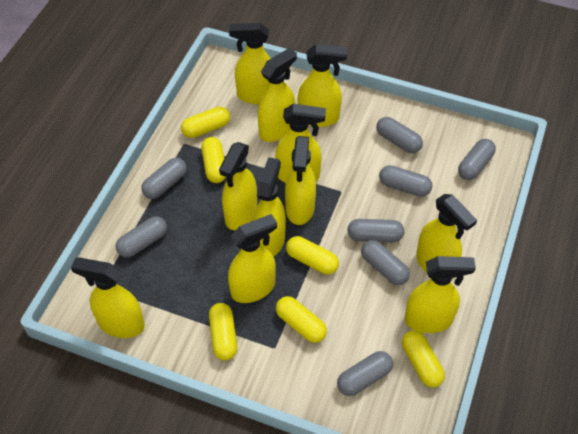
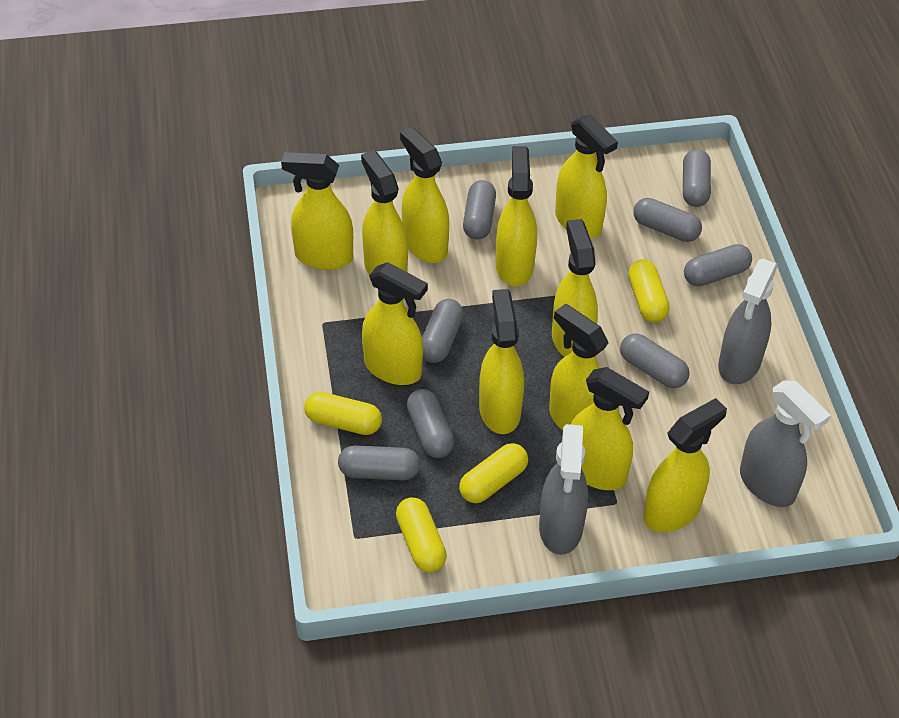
grey spray bottle: none = 0 -> [539,424,588,555] [718,259,778,384] [740,381,831,507] = 3
yellow capsule: [181,107,230,138] [201,137,226,183] [209,303,237,360] [276,296,327,343] [286,236,339,275] [402,330,445,388] = 6 -> [304,392,382,435] [396,497,447,573] [459,443,528,503] [628,259,670,323] = 4

